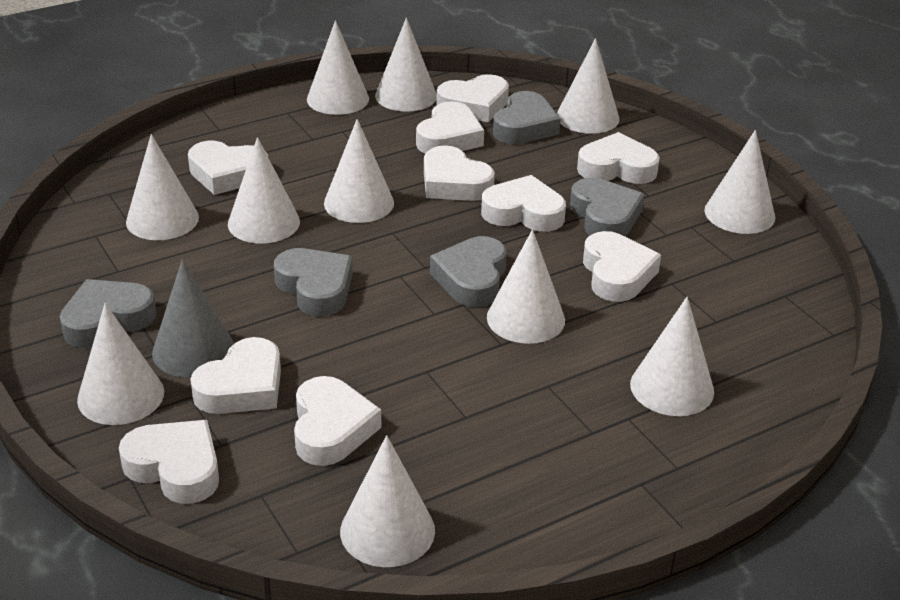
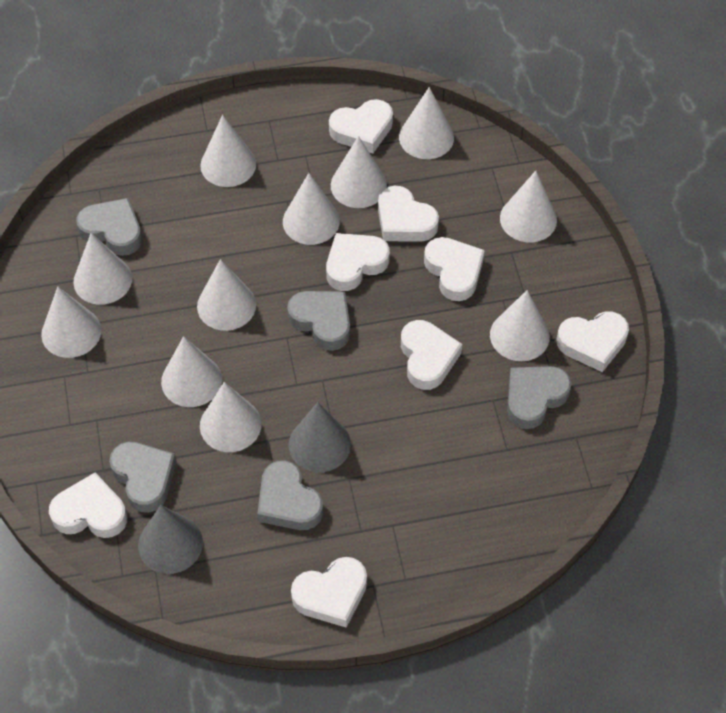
grey cone: [152,259,234,377] = 1 -> [138,505,203,574] [289,402,351,472] = 2
white heart: [119,420,219,504] [188,141,268,195] [190,337,281,414] [294,376,381,466] [416,101,484,153] [424,145,495,201] [436,74,509,123] [481,175,566,232] [577,132,660,184] [583,231,661,302] = 10 -> [49,472,127,538] [291,557,367,628] [326,233,390,291] [329,99,393,154] [378,186,439,242] [401,320,462,390] [424,237,485,301] [556,311,629,372] = 8

